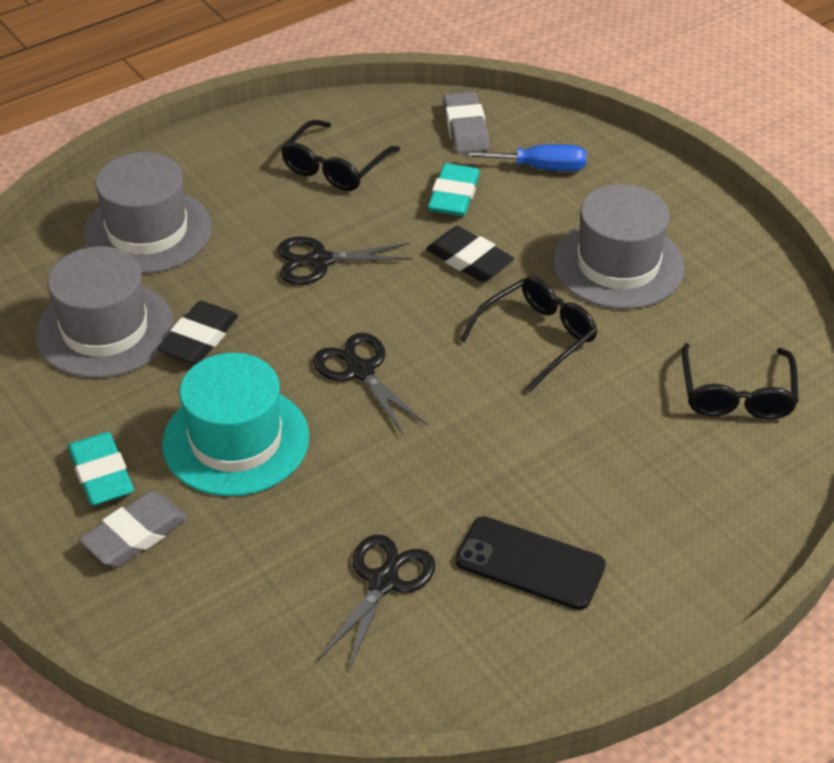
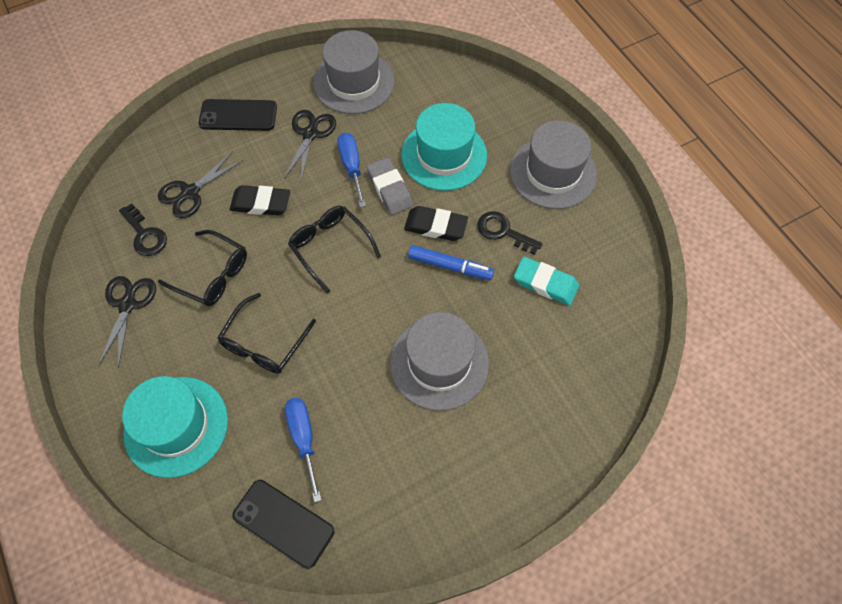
black key: none = 0 -> [119,203,167,256] [477,211,542,255] = 2
black phone: [455,516,606,610] = 1 -> [198,99,277,131] [232,480,335,569] = 2
blue marker: none = 0 -> [408,245,494,280] = 1
blue screwdriver: [462,144,586,171] = 1 -> [285,398,321,502] [338,133,366,207] = 2
grey eraser: [79,491,188,567] [443,92,490,153] = 2 -> [367,157,413,215] = 1
turquoise eraser: [68,432,134,506] [428,163,480,216] = 2 -> [514,257,579,305] = 1
turquoise hat: [162,353,309,496] = 1 -> [122,376,228,478] [401,103,487,191] = 2

